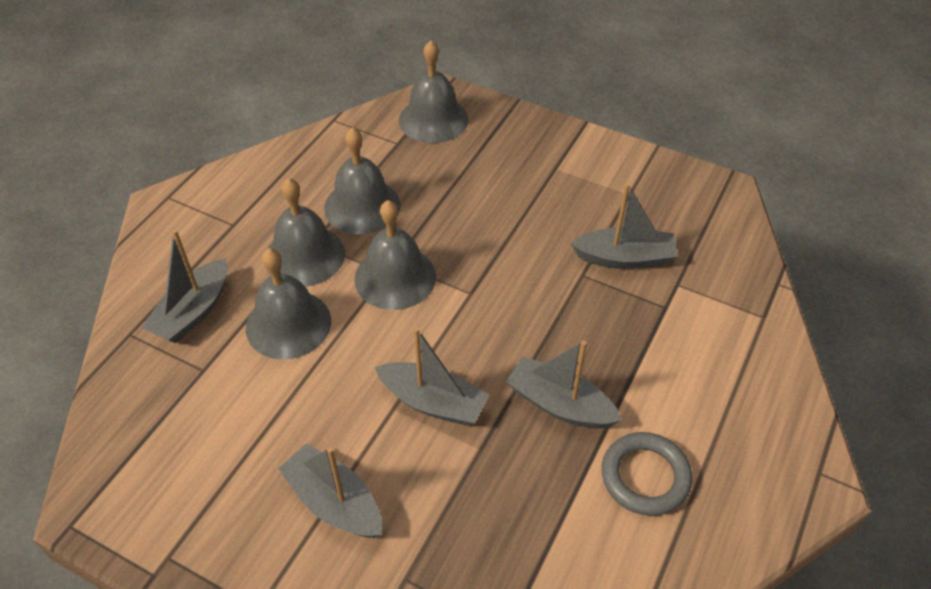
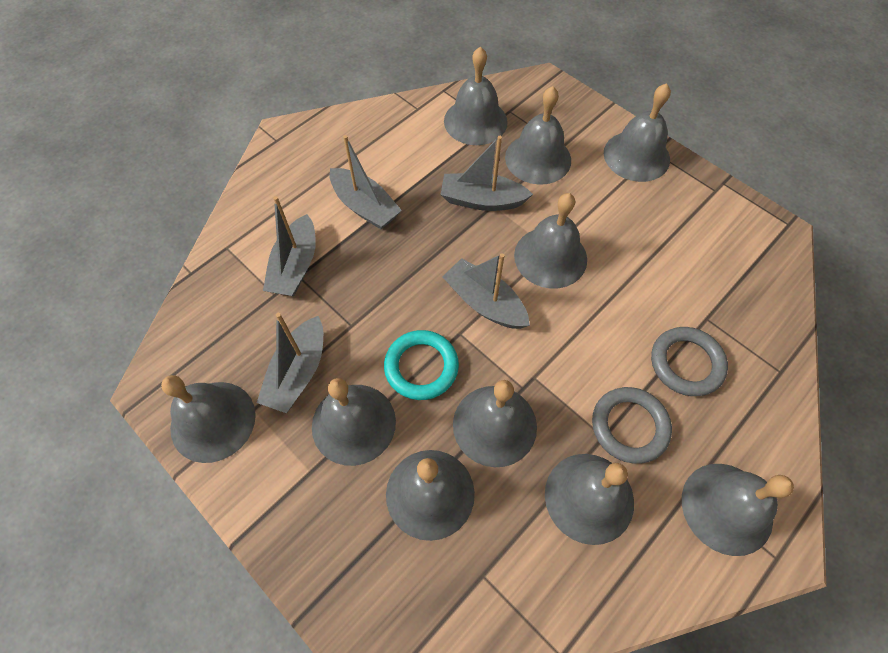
grey bell: [246,248,331,359] [267,178,345,287] [324,127,401,234] [354,200,436,310] [399,40,468,143] = 5 -> [161,375,256,463] [312,378,396,466] [386,450,475,541] [444,46,508,145] [453,380,537,467] [505,86,571,185] [514,193,587,289] [545,454,634,545] [604,83,671,182] [682,464,794,556] = 10
grey ring: [602,432,692,516] = 1 -> [592,387,672,464] [651,327,728,396] = 2
turquoise ring: none = 0 -> [384,330,459,400] = 1

